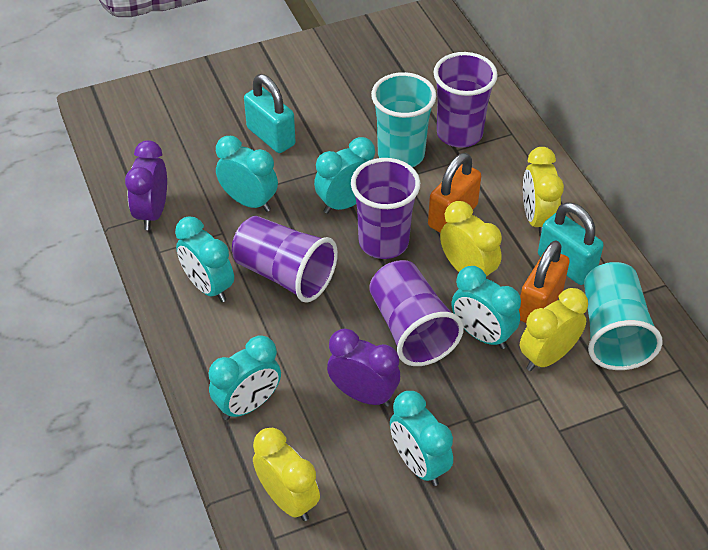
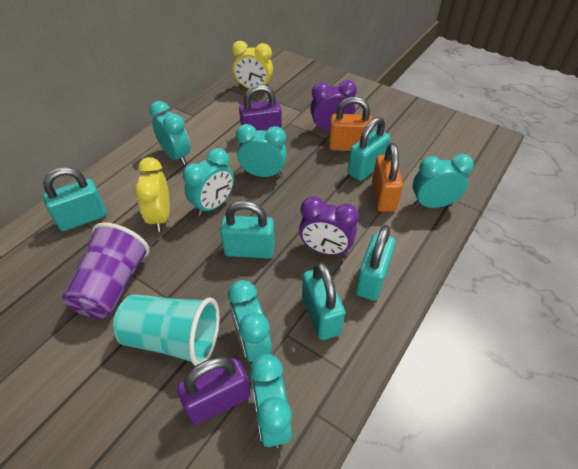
purple cup: [232,216,338,303] [351,158,420,259] [369,260,464,366] [433,52,498,148] = 4 -> [62,223,150,319] = 1
purple padlock: none = 0 -> [177,356,250,425] [239,84,282,131] = 2
turquoise cup: [371,72,436,167] [584,262,663,370] = 2 -> [113,294,219,366] = 1
turquoise padlock: [244,74,296,153] [538,202,604,285] = 2 -> [43,167,107,231] [220,201,275,258] [302,262,345,340] [348,117,391,181] [355,225,396,301] = 5
yellow clock: [253,428,320,521] [440,201,502,276] [520,288,588,371] [523,147,564,237] = 4 -> [134,157,170,232] [232,41,273,88] = 2

